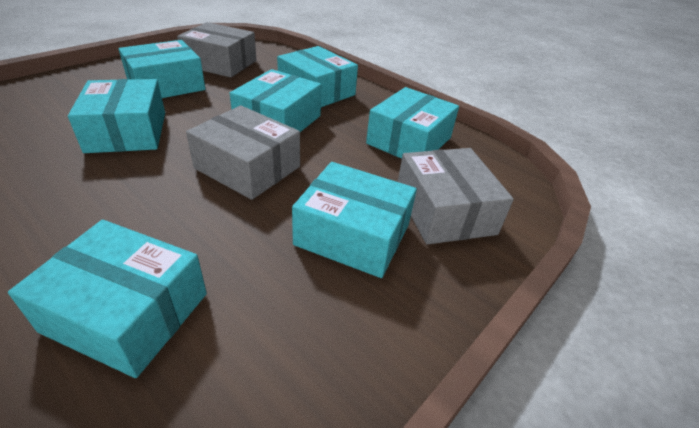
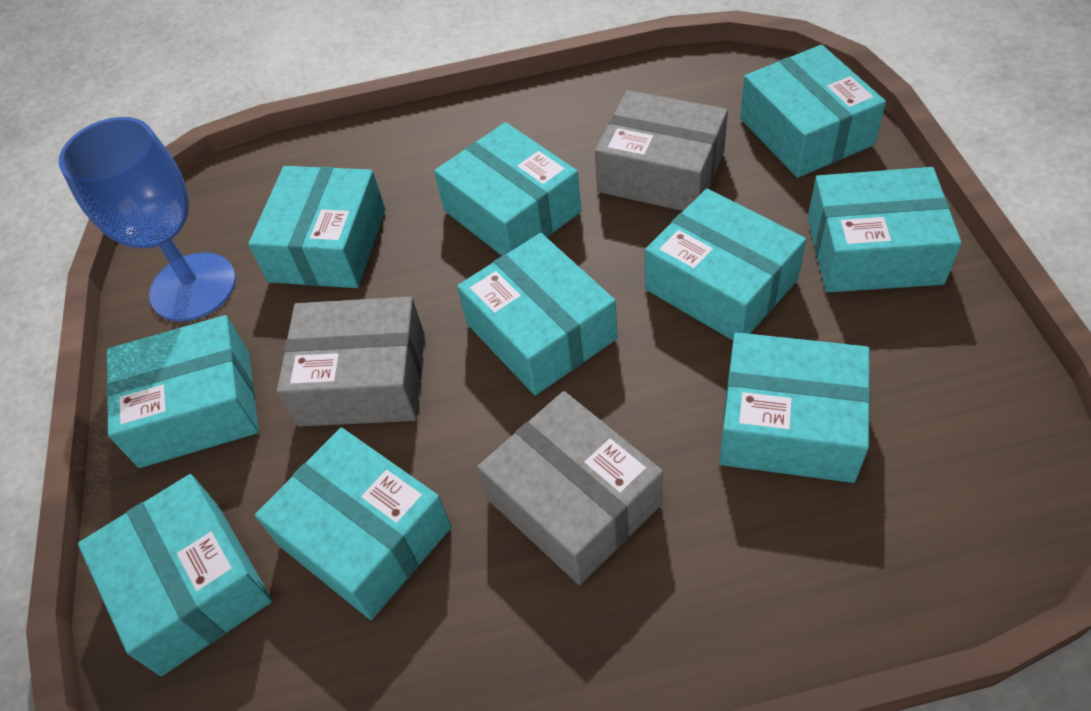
blue goblet: none = 0 -> [59,117,236,322] = 1
turquoise box: [8,220,207,378] [68,79,165,153] [118,40,205,98] [230,69,321,132] [277,46,358,107] [292,162,417,278] [366,87,459,159] = 7 -> [78,474,272,676] [106,315,259,468] [248,166,385,288] [255,428,451,620] [434,122,581,256] [457,233,617,395] [645,189,806,340] [719,332,870,483] [740,45,886,178] [808,167,962,292] = 10

